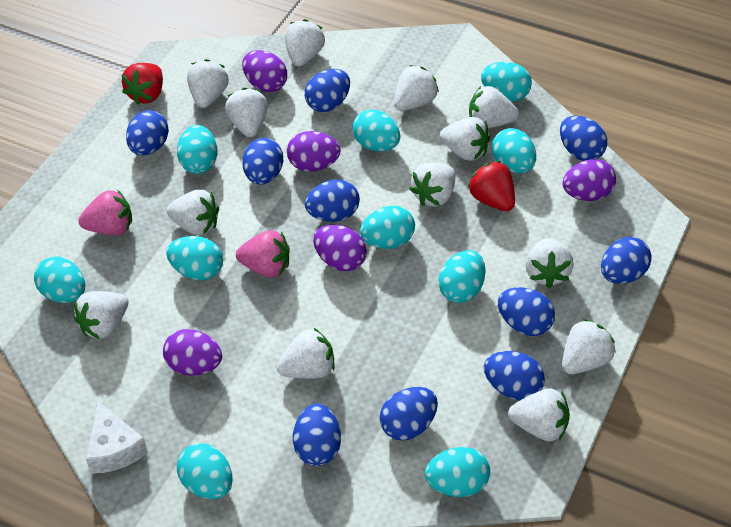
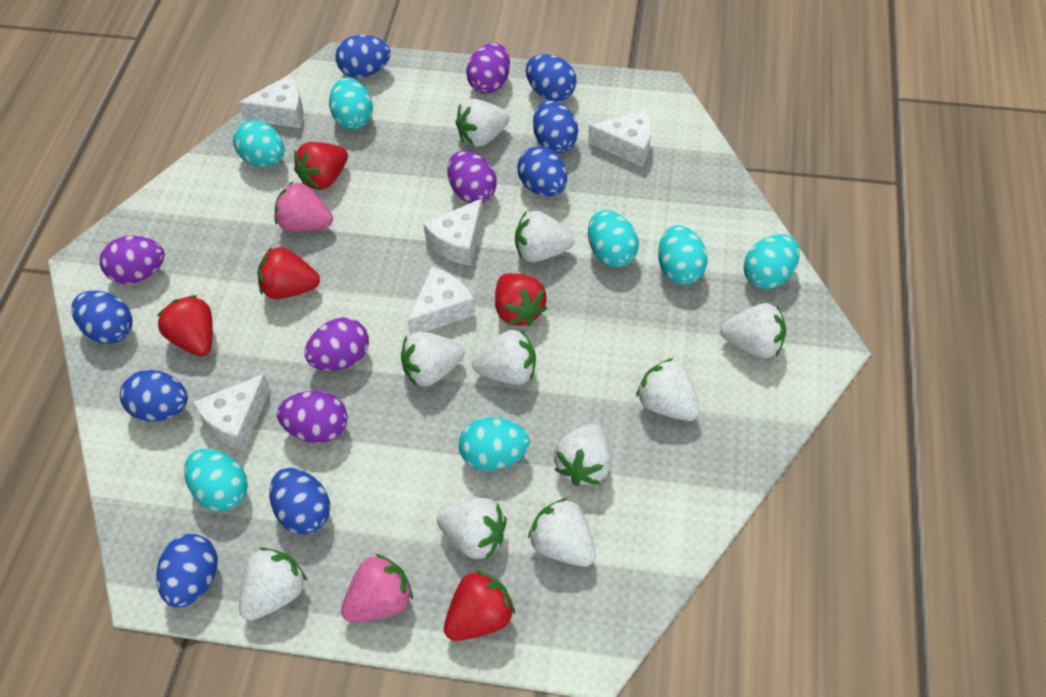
blue egg: [126,110,169,155] [242,138,283,185] [293,403,341,466] [305,69,350,112] [305,179,360,222] [380,387,438,441] [484,351,545,400] [498,287,555,336] [560,115,607,161] [601,237,652,284] = 10 -> [71,291,132,344] [120,370,188,421] [156,534,218,608] [269,468,330,535] [335,35,390,78] [517,146,567,197] [526,54,577,101] [533,100,578,153] = 8
red strawberry: [121,63,163,105] [468,161,515,211] = 2 -> [157,295,213,356] [257,247,320,299] [294,142,348,190] [444,570,515,641] [495,273,548,326] = 5
turquoise egg: [34,257,85,303] [166,236,223,280] [177,125,217,174] [177,443,233,499] [352,109,400,152] [360,206,415,249] [425,447,490,497] [438,250,485,303] [481,62,532,102] [492,128,536,173] = 10 -> [184,449,248,512] [233,120,284,167] [329,78,373,130] [459,417,530,471] [588,210,639,267] [658,225,708,285] [743,234,800,289] = 7
white cheese: [86,401,148,474] = 1 -> [194,374,270,451] [238,75,304,128] [407,267,475,335] [423,198,483,266] [588,110,652,167] = 5
white strawberry: [74,291,129,339] [167,190,219,235] [187,59,229,108] [225,88,268,137] [276,328,335,379] [285,19,325,67] [394,65,439,111] [410,163,455,207] [440,117,490,161] [469,86,519,128] [508,389,570,441] [525,238,574,288] [562,319,616,374] = 13 -> [239,547,307,621] [401,331,464,386] [437,498,507,560] [456,99,510,147] [472,330,536,385] [515,211,575,262] [528,498,596,567] [554,423,611,486] [636,358,700,421] [720,303,786,358] = 10

